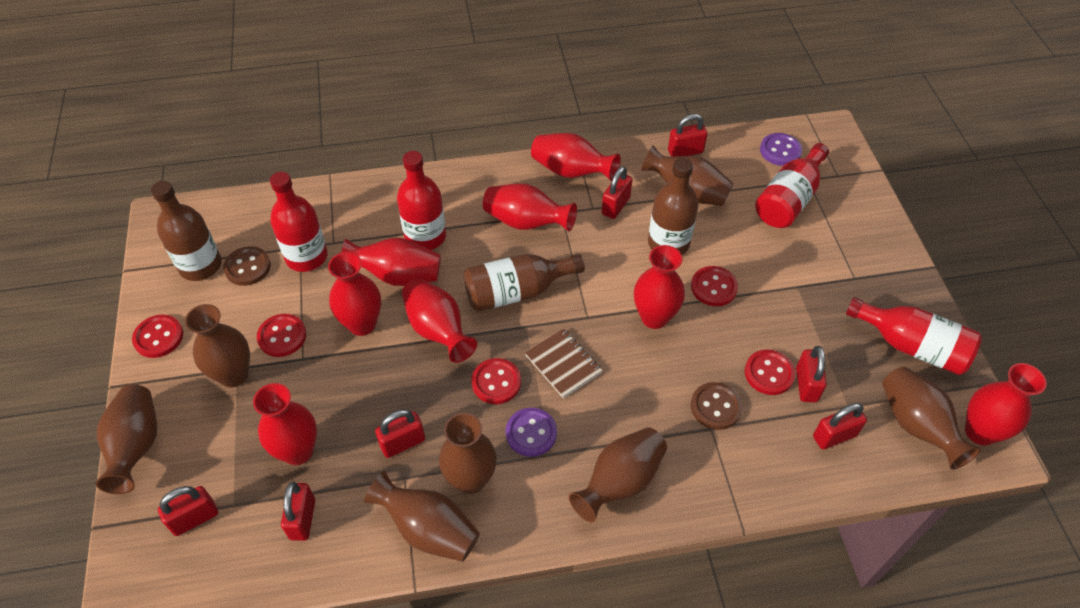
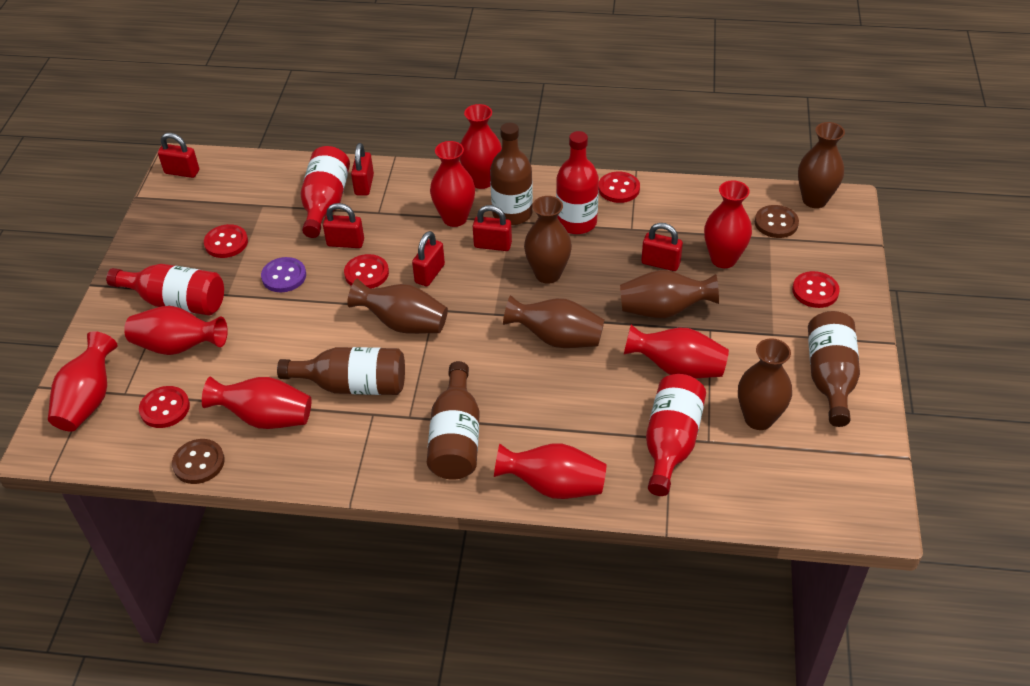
brown bottle: [151,181,222,281] [464,254,585,312] [648,158,699,255] = 3 -> [277,347,405,395] [427,361,480,480] [490,123,533,225] [808,311,860,427] = 4
brown notebook: [525,328,603,398] = 1 -> none = 0
brown vase: [96,385,157,494] [185,304,250,387] [364,471,480,562] [439,413,497,494] [569,427,667,522] [641,145,733,206] [882,367,981,470] = 7 -> [347,279,448,334] [503,295,605,348] [524,196,572,284] [620,270,719,318] [738,338,792,430] [798,122,845,208] = 6
purple button: [506,408,557,457] [760,133,802,166] = 2 -> [261,257,306,292] = 1
red padlock: [158,486,218,536] [281,482,315,541] [375,409,425,458] [602,166,633,219] [668,114,708,157] [796,346,827,402] [813,403,867,449] = 7 -> [158,133,199,178] [323,203,364,248] [351,143,374,196] [412,231,445,286] [473,205,512,251] [641,223,683,271] = 6

